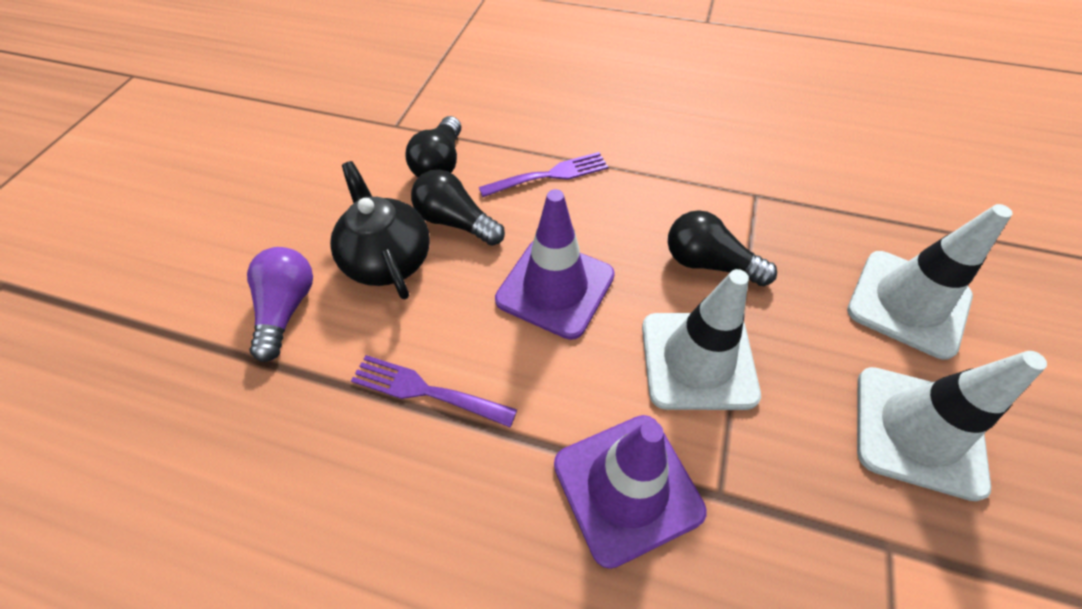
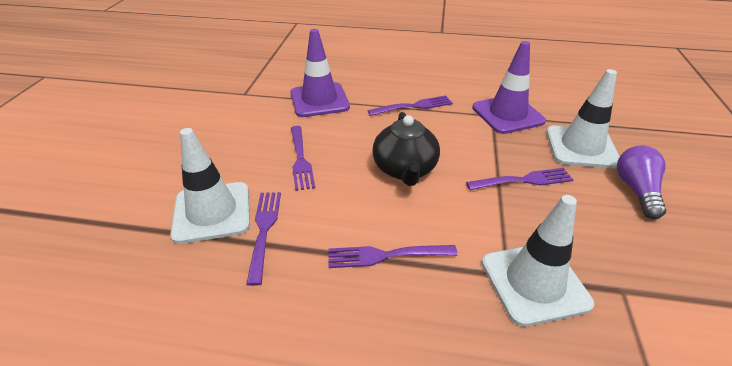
black light bulb: [405,116,461,177] [411,169,505,246] [668,210,777,286] = 3 -> none = 0
purple fork: [351,355,517,427] [479,152,609,197] = 2 -> [246,192,281,286] [291,126,315,191] [328,245,458,268] [367,95,453,116] [466,168,573,190] = 5

